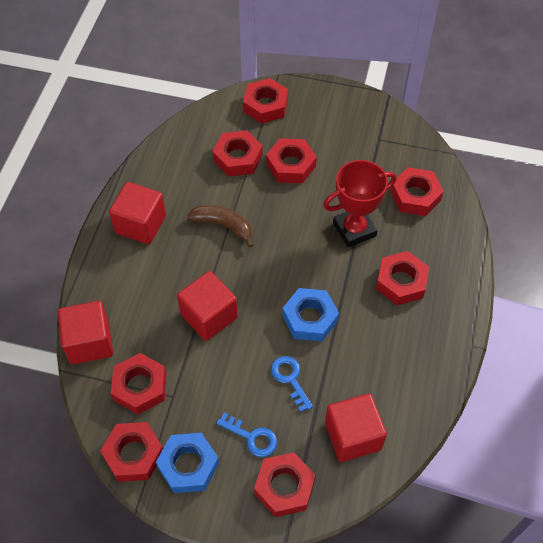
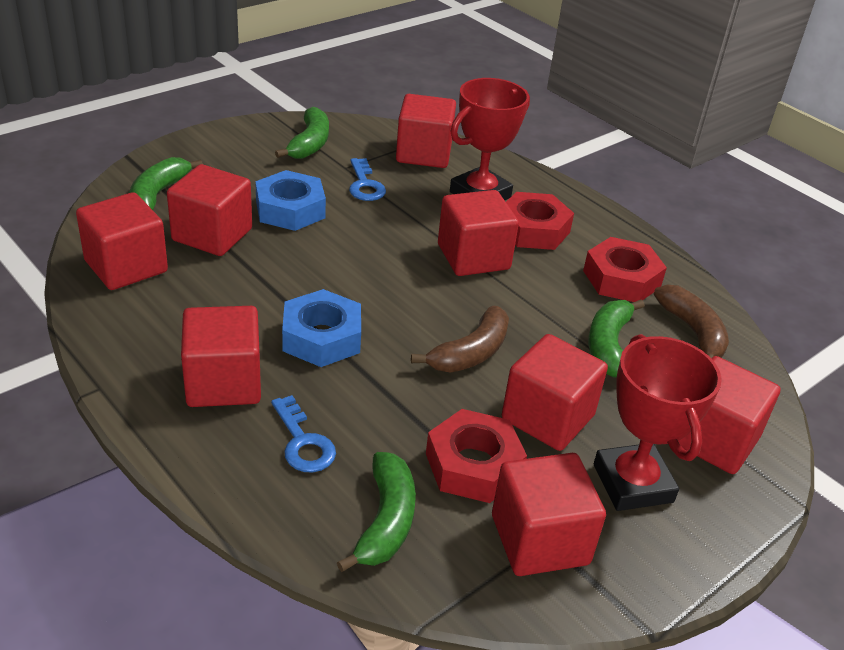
brown banana: [187,205,253,248] = 1 -> [411,306,509,373] [653,285,729,358] = 2
green banana: none = 0 -> [129,157,203,210] [275,107,329,159] [337,452,416,572] [588,300,645,377] = 4
red cube: [58,301,113,365] [109,182,166,244] [177,271,238,341] [325,393,387,462] = 4 -> [76,192,168,290] [167,164,252,256] [181,306,261,407] [396,94,456,168] [438,190,519,276] [492,453,606,576] [502,334,608,451] [678,356,781,474] = 8
red nut: [100,422,163,482] [111,353,166,414] [213,130,263,177] [243,78,288,124] [254,452,316,517] [266,138,317,183] [376,251,429,305] [390,167,444,216] = 8 -> [426,409,527,503] [506,192,574,250] [583,237,667,302] = 3
red trophy: [323,160,397,247] = 1 -> [450,78,530,200] [594,334,722,511] = 2

